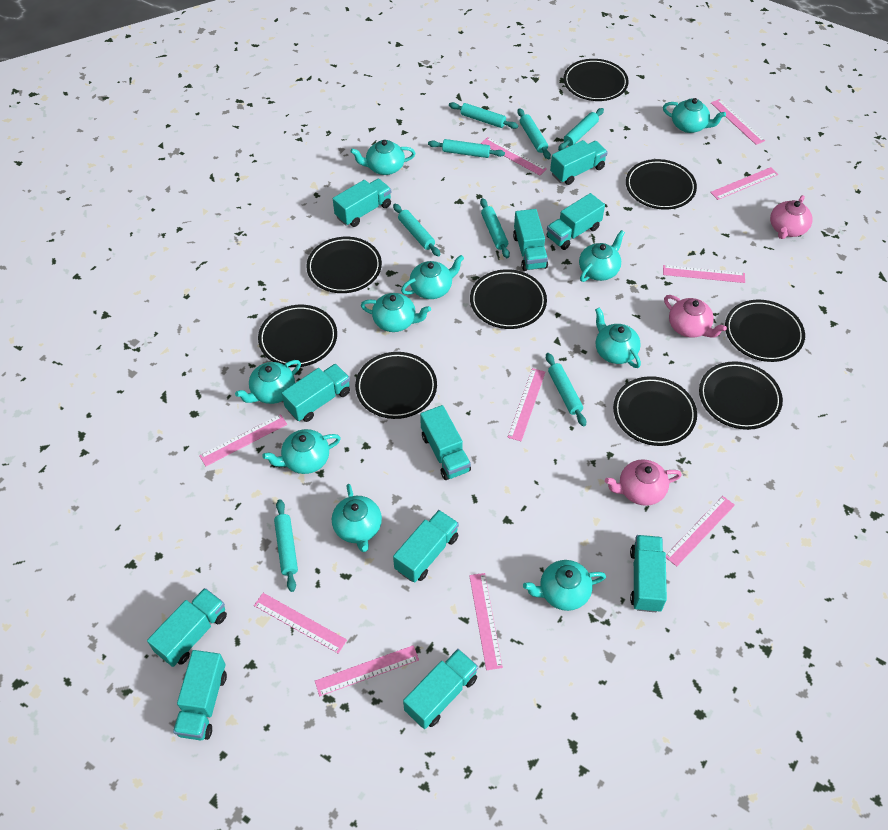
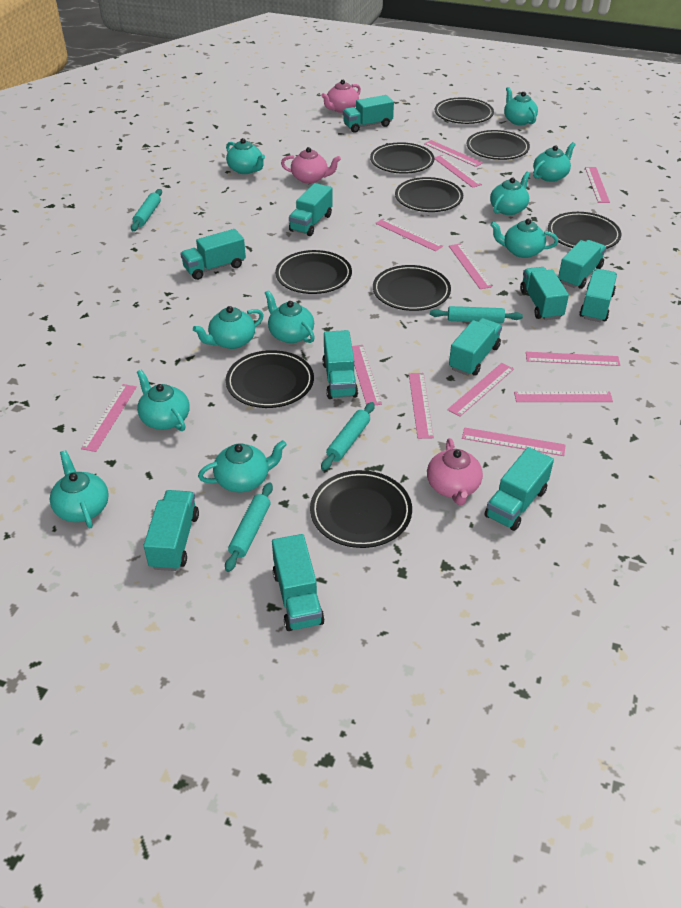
pink ruler: [199,414,287,466] [254,593,347,654] [315,645,419,696] [469,573,503,670] [481,137,547,175] [507,368,545,441] [663,265,745,283] [666,496,735,567] [710,167,778,200] [711,99,765,145] = 10 -> [81,384,137,452] [352,345,382,405] [375,218,443,251] [409,373,434,439] [424,140,483,167] [434,155,482,188] [447,363,514,417] [449,244,492,289] [462,427,565,456] [514,391,613,402] [526,352,620,366] [585,167,610,203] = 12
turquoise rolling pin: [274,499,298,592] [393,204,441,256] [428,139,505,158] [449,102,518,129] [480,198,510,258] [517,108,551,159] [546,353,586,426] [558,108,604,151] = 8 -> [131,189,162,231] [225,483,273,572] [321,402,375,471] [430,306,523,323] = 4

